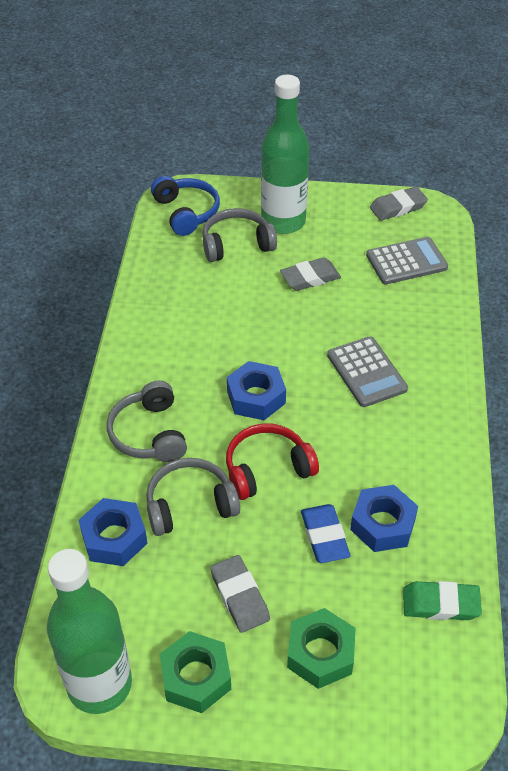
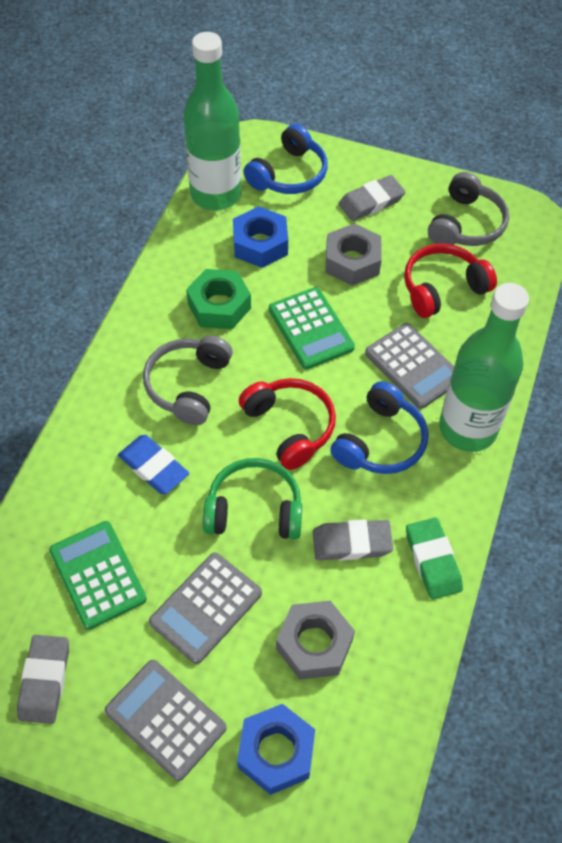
blue headphones: [151,176,220,236] = 1 -> [243,124,328,194] [330,381,429,474] = 2
blue nut: [79,498,148,566] [227,361,286,420] [350,485,418,552] = 3 -> [233,206,288,268] [237,704,315,795] = 2
green calculator: none = 0 -> [49,521,147,630] [269,287,355,369] = 2
green headphones: none = 0 -> [203,458,302,539] = 1
green nut: [160,631,231,713] [287,608,356,689] = 2 -> [186,269,251,329] = 1
grey calculator: [327,336,408,407] [366,237,448,285] = 2 -> [105,660,226,781] [149,552,262,664] [365,323,454,409] = 3
grey headphones: [107,381,187,462] [146,458,240,536] [202,208,277,262] = 3 -> [143,336,233,425] [428,172,509,246] = 2
grey nut: none = 0 -> [276,601,355,680] [326,223,382,286] = 2
red headphones: [226,424,319,500] = 1 -> [239,378,336,470] [404,243,497,318] = 2

